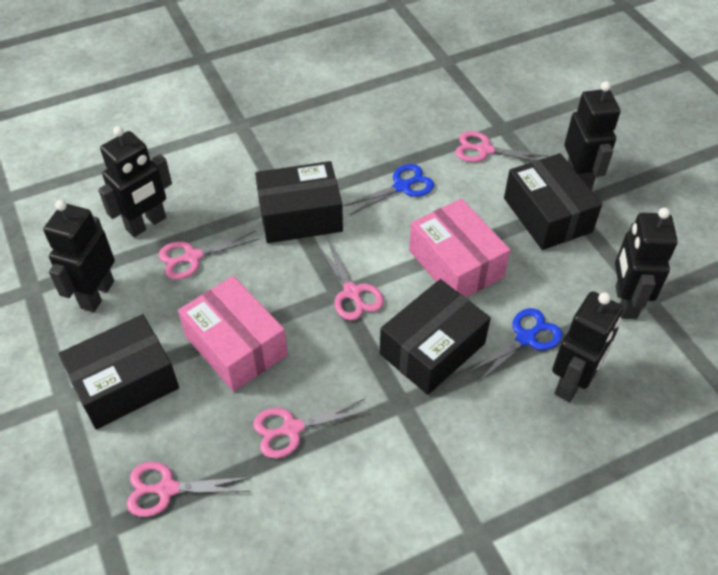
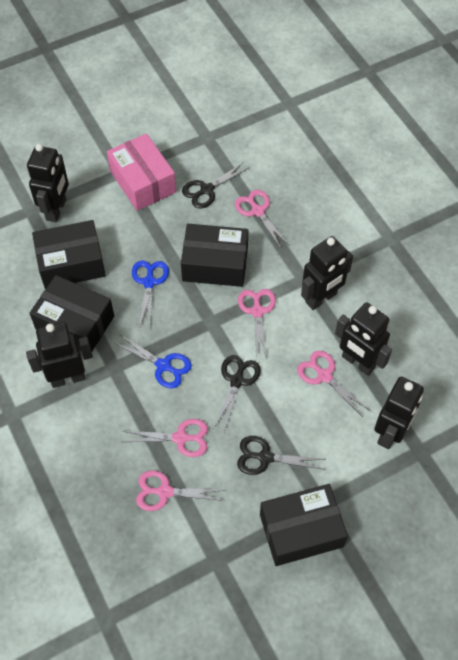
black scissors: none = 0 -> [182,162,250,208] [214,355,261,432] [237,436,326,475] = 3
pink box: [178,276,288,392] [409,198,510,297] = 2 -> [107,133,176,211] = 1

